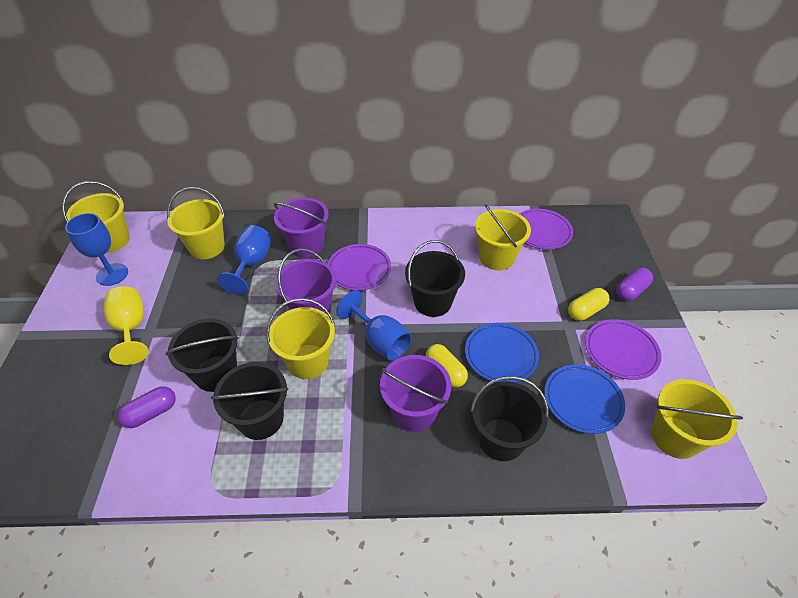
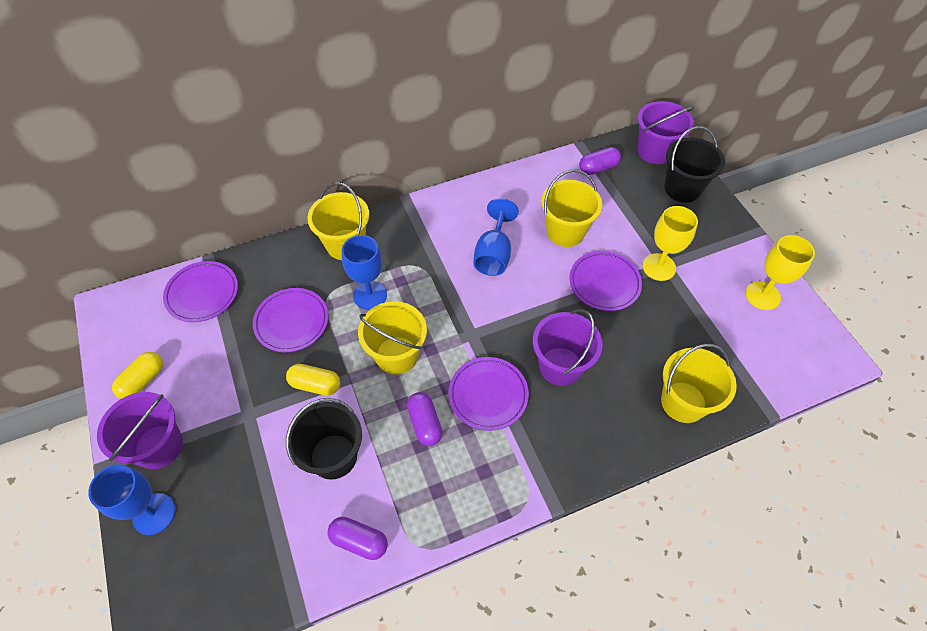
black bucket: [166,319,239,392] [211,362,289,440] [405,240,465,317] [471,376,549,461] = 4 -> [286,398,362,480] [665,126,725,203] = 2
blue plate: [465,323,539,383] [545,364,625,434] = 2 -> none = 0
purple capsule: [118,386,176,428] [616,268,653,301] = 2 -> [328,517,388,560] [407,392,443,446] [579,147,621,175] = 3
purple plate: [328,244,391,291] [519,209,573,250] [585,319,661,380] = 3 -> [163,261,238,322] [253,288,329,352] [449,357,529,431] [569,251,642,311] = 4
yellow bucket: [62,181,130,253] [167,187,225,259] [266,298,335,379] [475,204,531,270] [651,379,743,459] = 5 -> [307,182,369,260] [358,301,427,375] [541,169,602,247] [661,344,737,423] = 4
yellow goblet: [104,286,148,365] = 1 -> [642,206,698,281] [746,235,815,310] = 2

